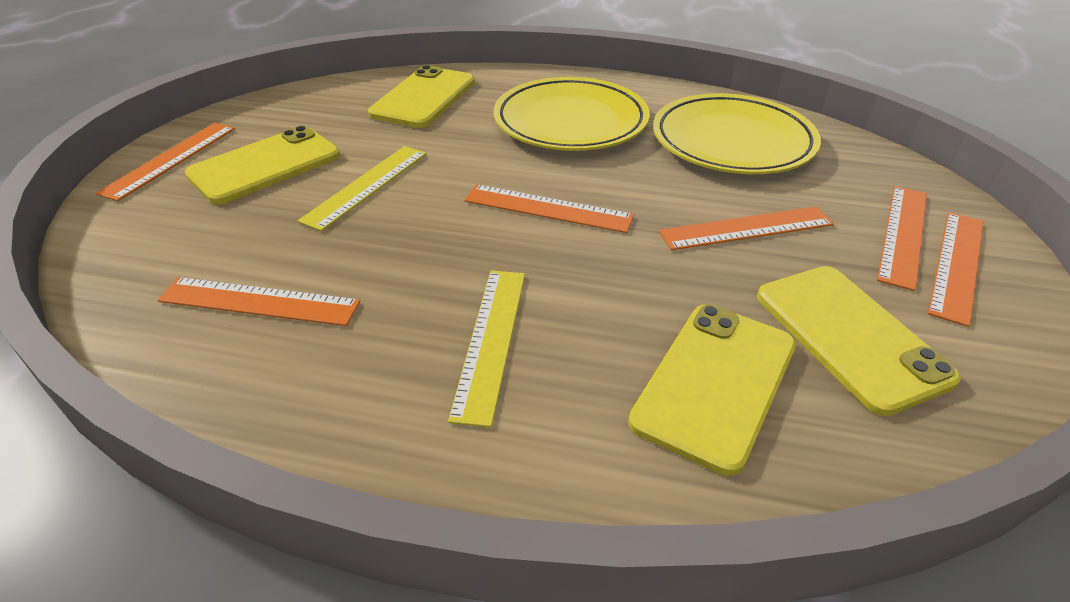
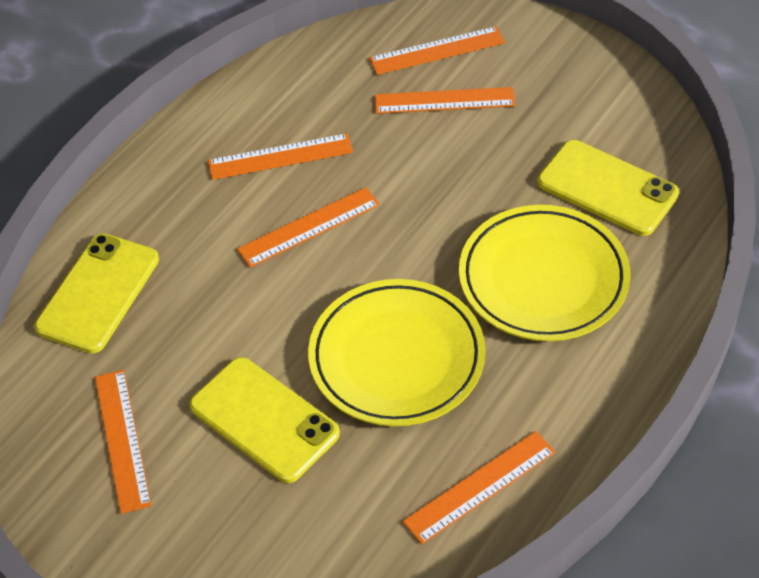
yellow phone: [185,126,340,205] [368,65,475,128] [628,304,796,476] [757,266,961,416] = 4 -> [34,233,159,354] [189,357,340,483] [538,140,679,236] = 3
yellow ruler: [298,146,426,231] [448,270,525,428] = 2 -> none = 0

